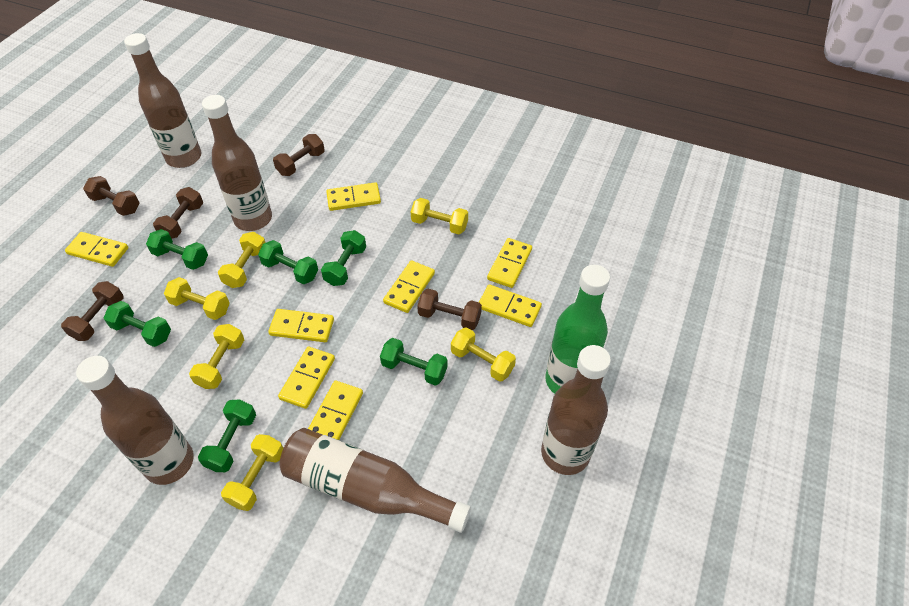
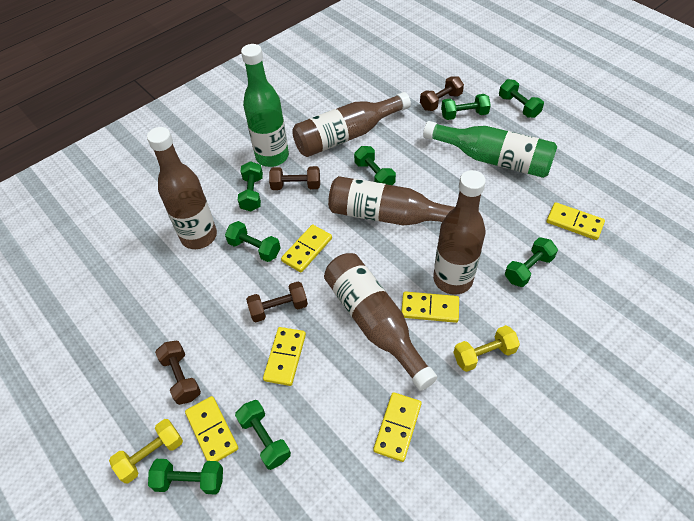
brown dumbbell: [61,281,124,341] [83,176,140,216] [153,187,203,239] [273,134,325,176] [417,289,482,330] = 5 -> [155,340,201,405] [246,281,308,322] [269,166,320,190] [420,76,464,111] = 4
green bottle: [546,265,610,394] = 1 -> [241,44,289,167] [423,121,557,178] = 2
green dumbbell: [104,301,171,347] [146,229,208,270] [198,399,256,472] [258,240,318,284] [321,230,366,286] [380,338,448,386] = 6 -> [148,459,223,495] [225,221,280,262] [235,400,291,470] [238,161,263,212] [354,146,396,185] [441,94,491,120] [499,79,544,118] [505,237,558,287] = 8
yellow domino: [65,232,128,267] [268,309,334,342] [278,347,335,409] [308,381,363,440] [326,182,381,211] [383,260,435,313] [479,285,542,327] [487,238,532,288] = 8 -> [185,396,238,461] [263,327,306,386] [281,225,332,273] [373,392,422,462] [401,291,459,323] [546,202,605,240] = 6
yellow dumbbell: [164,277,230,320] [189,324,244,389] [218,232,266,288] [221,434,283,511] [411,198,468,234] [451,327,516,382] = 6 -> [109,419,183,483] [453,325,520,372] = 2

